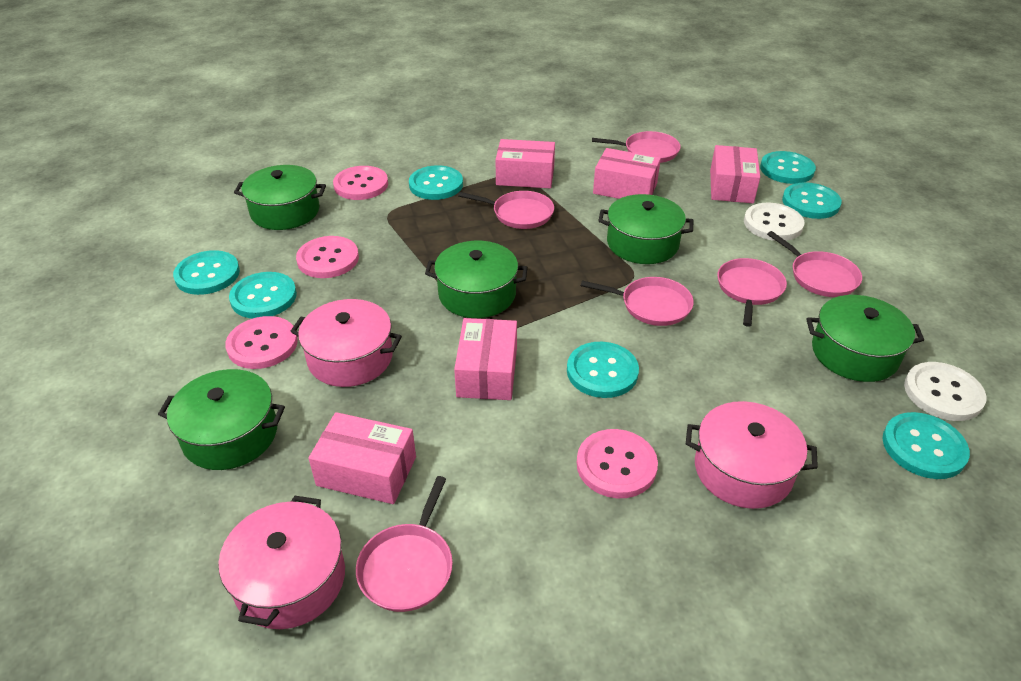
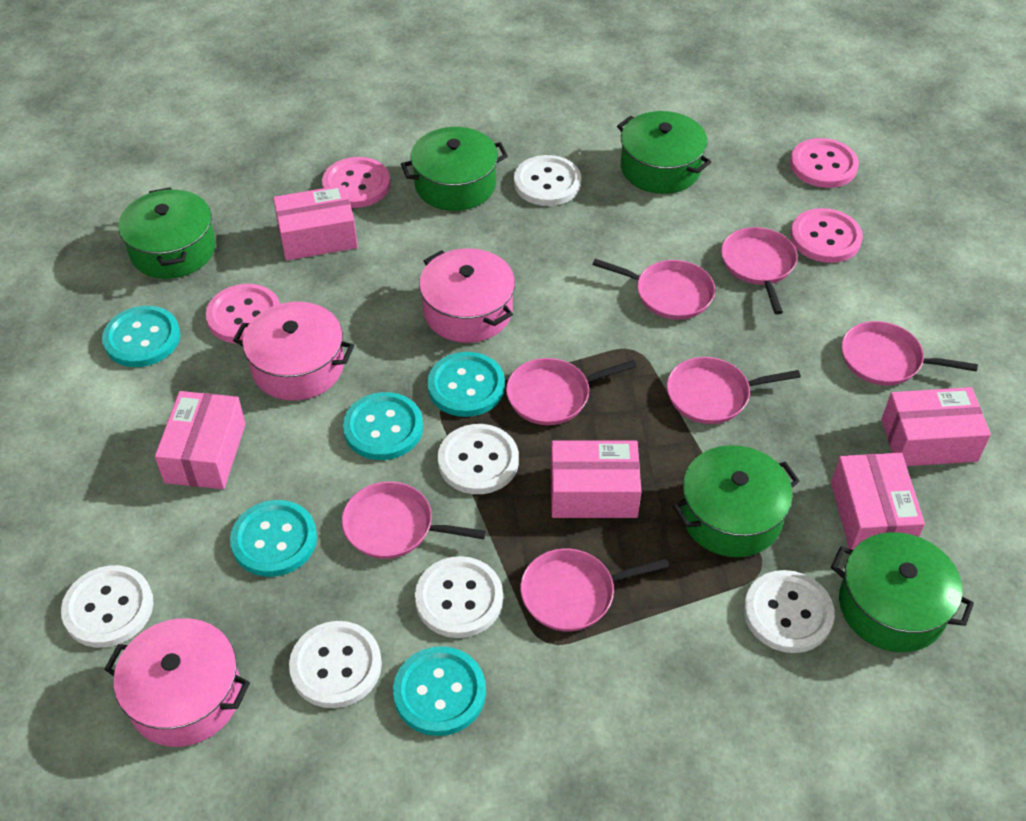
pink pan: [356,476,453,612] [458,191,554,229] [581,277,694,326] [592,131,681,163] [717,258,787,327] [767,231,862,297] = 6 -> [342,482,486,559] [506,358,637,425] [520,549,669,632] [592,259,715,320] [667,357,801,424] [721,227,798,315] [842,321,978,386] = 7
turquoise button: [173,250,240,295] [229,272,297,318] [409,165,463,200] [567,342,639,398] [760,151,816,184] [782,182,842,219] [882,412,970,479] = 7 -> [102,306,180,367] [230,500,317,577] [343,392,423,460] [393,646,486,736] [427,352,505,417] = 5
white button: [744,203,805,241] [904,362,987,421] = 2 -> [61,565,154,648] [289,621,382,708] [415,556,503,638] [438,424,519,494] [514,155,581,206] [744,570,835,653] = 6

